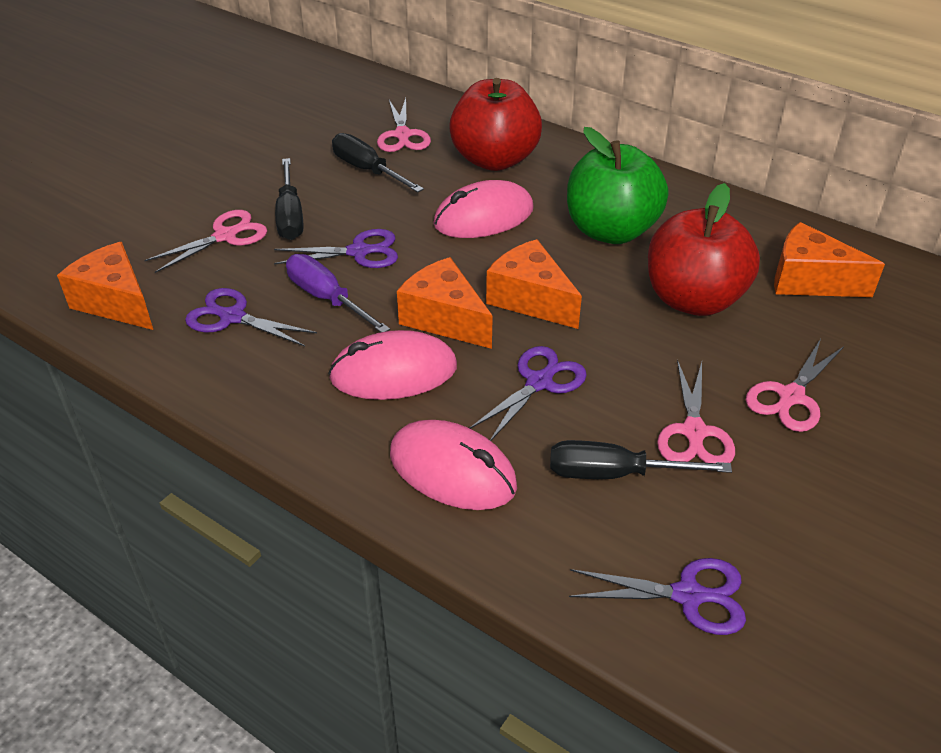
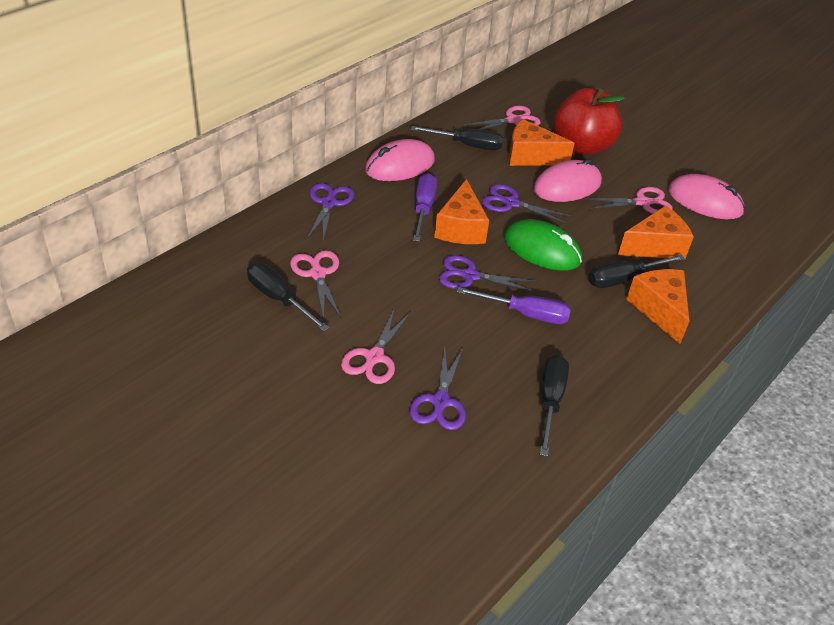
black screwdriver: [275,158,303,240] [332,133,424,192] [550,440,732,479] = 3 -> [247,263,330,332] [411,126,503,150] [540,355,569,457] [589,254,685,288] = 4
green apple: [567,127,668,244] = 1 -> none = 0
green mouse: none = 0 -> [504,219,582,271] = 1
purple screwdriver: [286,254,390,332] = 1 -> [413,173,437,242] [457,287,571,324] = 2
red apple: [449,78,542,171] [648,183,760,316] = 2 -> [554,88,625,155] = 1

